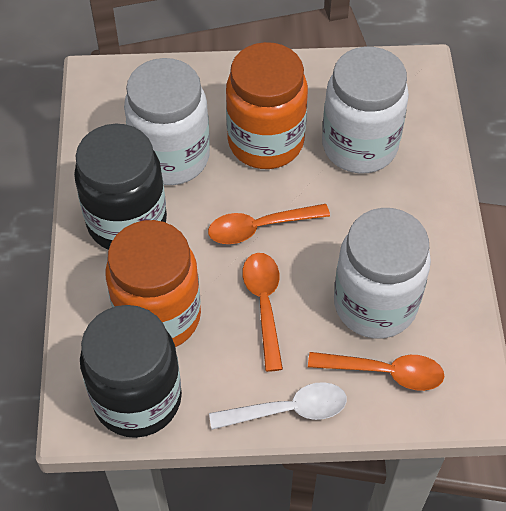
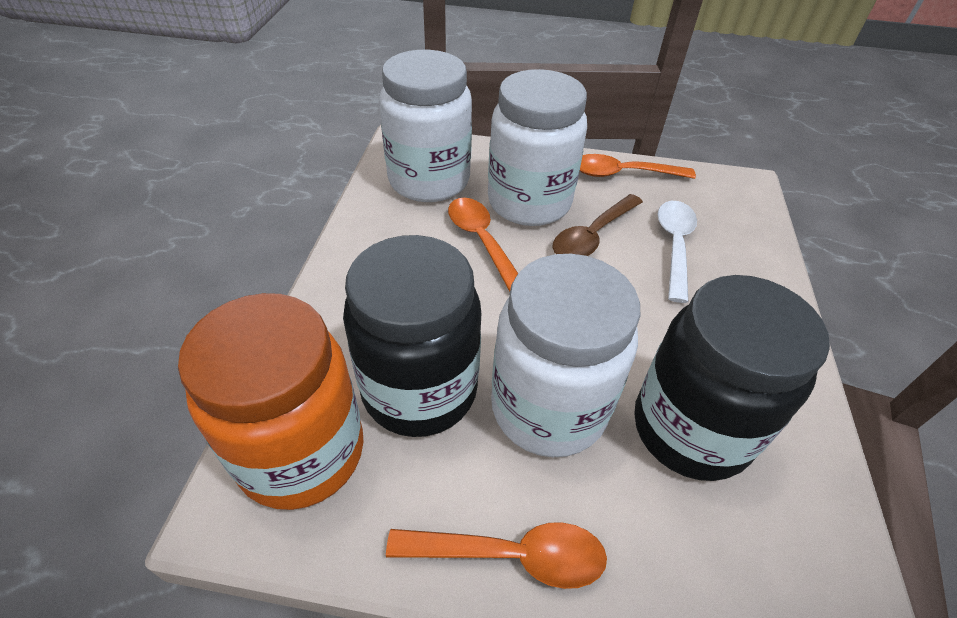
brown spoon: none = 0 -> [553,194,643,256] = 1
orange jar: [105,220,201,347] [226,42,308,169] = 2 -> [178,293,364,510] = 1

